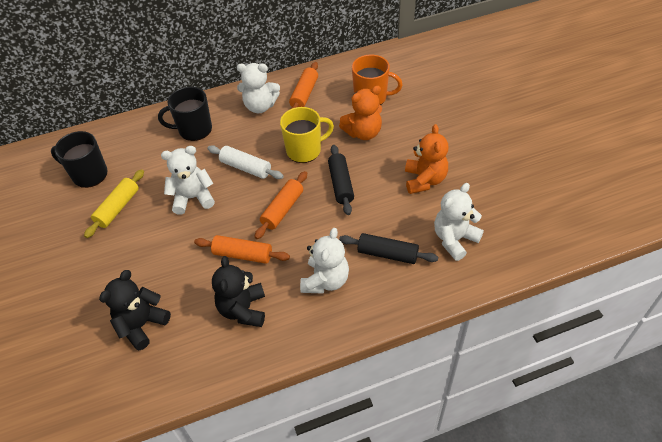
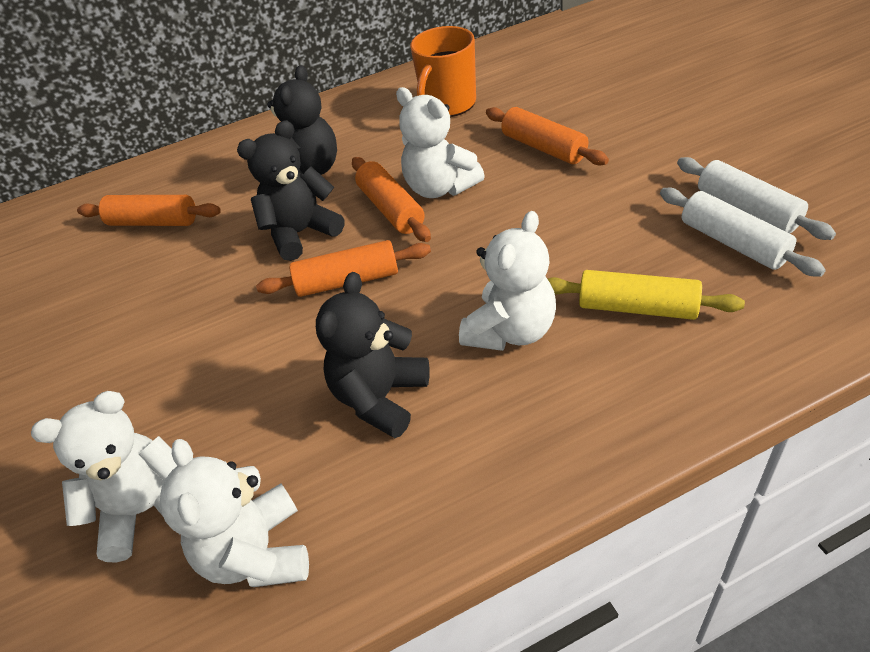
black mug: [51,131,107,188] [158,87,212,141] = 2 -> none = 0
black rolling pin: [328,145,354,215] [339,233,438,264] = 2 -> none = 0
black teddy bear: [99,270,171,351] [212,256,265,327] = 2 -> [237,120,344,261] [267,65,337,175] [316,272,430,438] = 3
orange rolling pin: [194,235,290,264] [255,171,307,239] [289,62,318,109] = 3 -> [77,195,221,226] [256,240,431,297] [352,157,431,242] [486,107,609,165] = 4
orange teddy bear: [339,86,382,140] [405,124,448,194] = 2 -> none = 0
white rolling pin: [207,145,284,179] = 1 -> [660,188,826,277] [677,157,836,240] = 2
yellow mug: [280,107,334,163] = 1 -> none = 0

